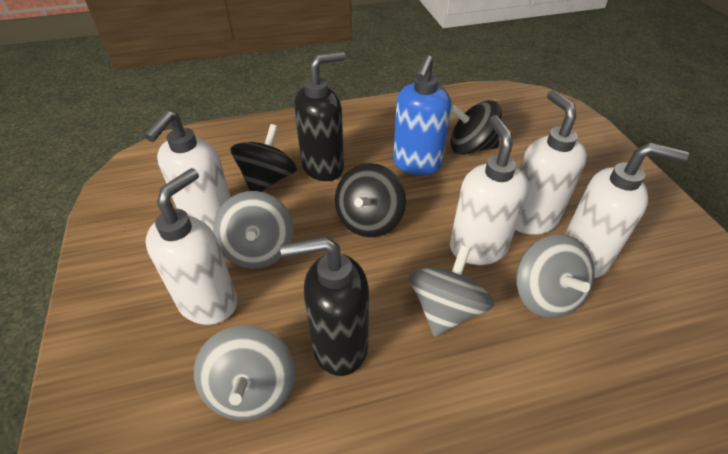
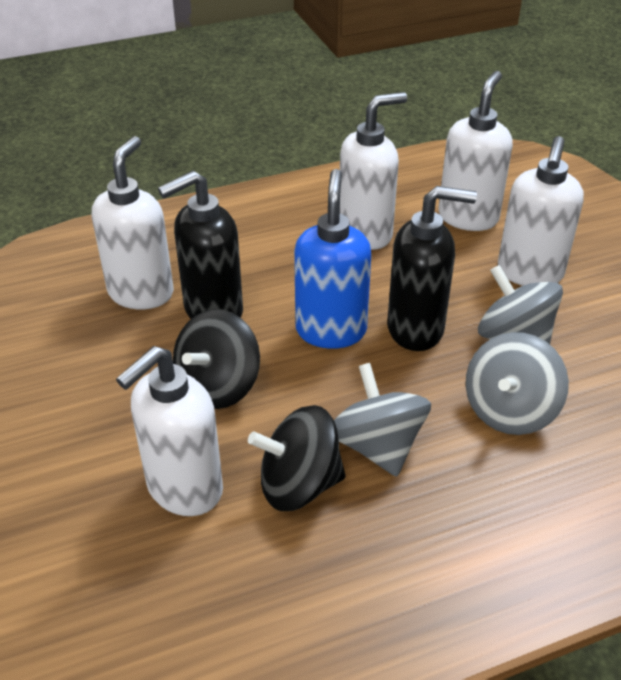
black spinning top: [230,124,297,192] [335,163,406,237] [450,100,502,155] = 3 -> [173,309,260,409] [248,405,346,511] = 2
grey spinning top: [194,325,295,421] [213,191,294,269] [409,245,494,337] [516,234,595,318] = 4 -> [334,363,431,477] [465,332,569,435] [478,265,563,344] = 3

